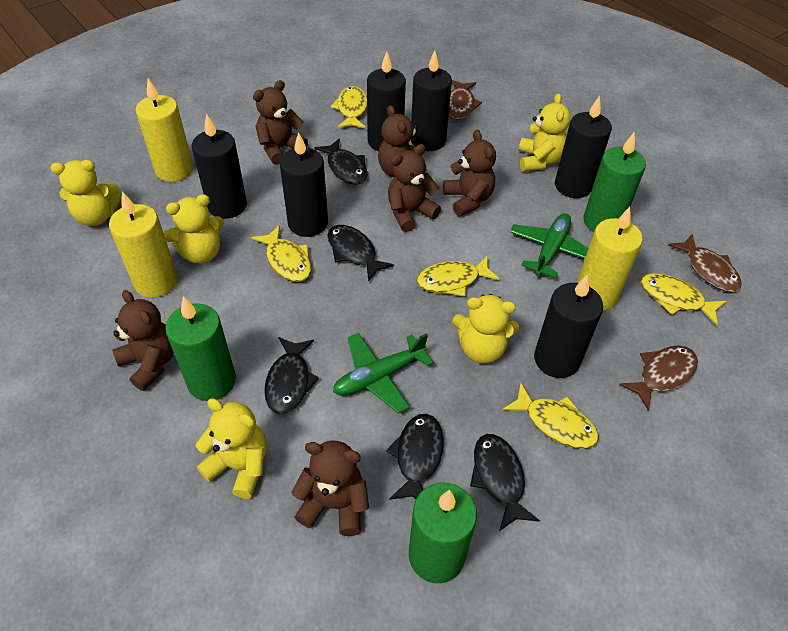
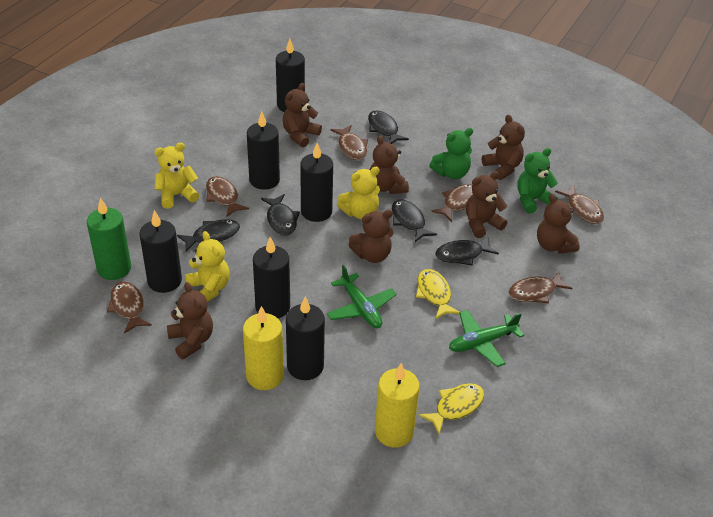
brown fish: [449,80,482,120] [619,346,698,411] [668,234,741,292] = 3 -> [107,282,152,334] [206,176,249,217] [331,125,368,160] [431,184,473,222] [508,271,573,303] [555,185,604,224] = 6
brown teddy bear: [112,290,174,391] [253,80,308,165] [291,440,369,536] [378,105,427,177] [388,144,441,232] [443,130,496,216] = 6 -> [167,282,213,359] [283,83,322,147] [348,210,393,263] [370,136,409,194] [466,171,507,238] [482,115,525,180] [537,194,580,254] = 7
green candle: [165,296,236,401] [409,483,477,583] [583,132,646,232] = 3 -> [87,198,131,280] = 1
green teddy bear: none = 0 -> [429,128,473,179] [517,148,558,213] = 2
yellow candle: [109,191,178,298] [136,79,193,182] [577,207,643,311] = 3 -> [243,306,284,390] [375,363,420,448] = 2
yellow fish: [251,225,311,282] [330,86,367,128] [417,255,500,296] [502,382,599,449] [641,273,727,326] = 5 -> [416,269,459,319] [418,383,484,434] = 2
yellow teddy bear: [51,160,122,226] [164,194,224,264] [196,398,267,499] [452,294,519,364] [518,93,571,172] = 5 -> [154,143,199,209] [185,231,230,302] [337,167,380,219] = 3

